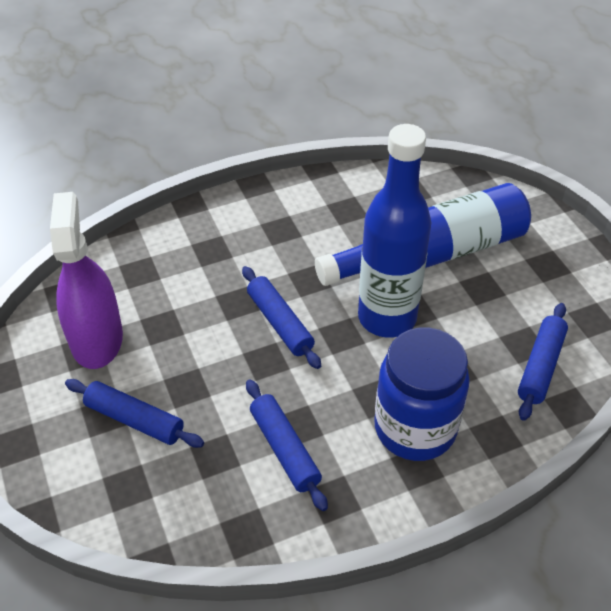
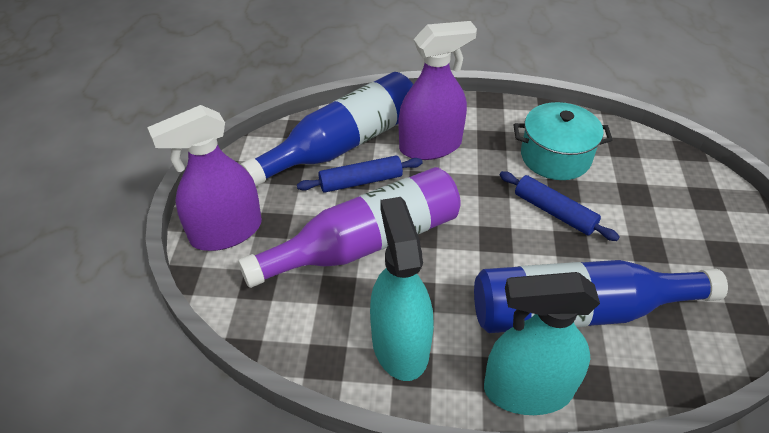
blue jar: [374,327,470,461] = 1 -> none = 0
blue rolling pin: [65,379,204,448] [242,266,321,369] [246,379,328,511] [518,303,568,421] = 4 -> [297,156,423,193] [500,171,619,241] = 2
purple bottle: none = 0 -> [238,167,461,288] = 1
purple spray bottle: [50,192,123,369] = 1 -> [147,105,262,251] [399,21,477,160] = 2
turquoise pot: none = 0 -> [513,102,613,180] = 1
turquoise spray bottle: none = 0 -> [370,197,434,381] [484,272,600,415] = 2

